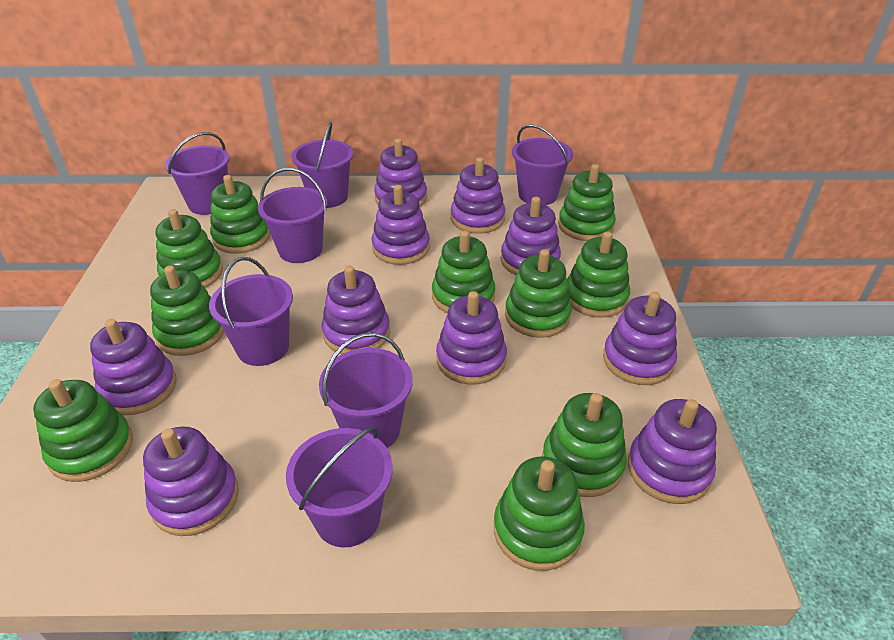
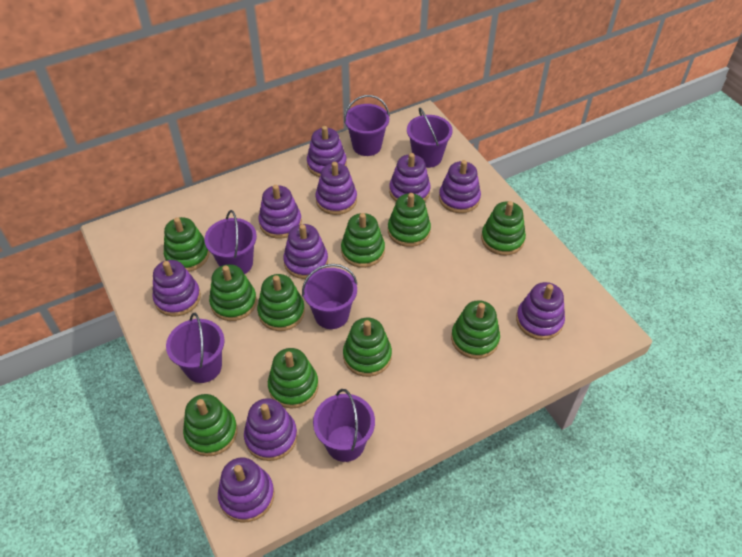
purple bucket: [165,132,230,215] [209,257,293,366] [258,168,327,263] [286,427,393,547] [291,122,353,208] [319,333,413,448] [512,124,573,205] = 7 -> [166,313,225,383] [204,210,257,274] [302,264,357,329] [313,389,375,462] [344,95,390,156] [407,108,453,168] = 6

